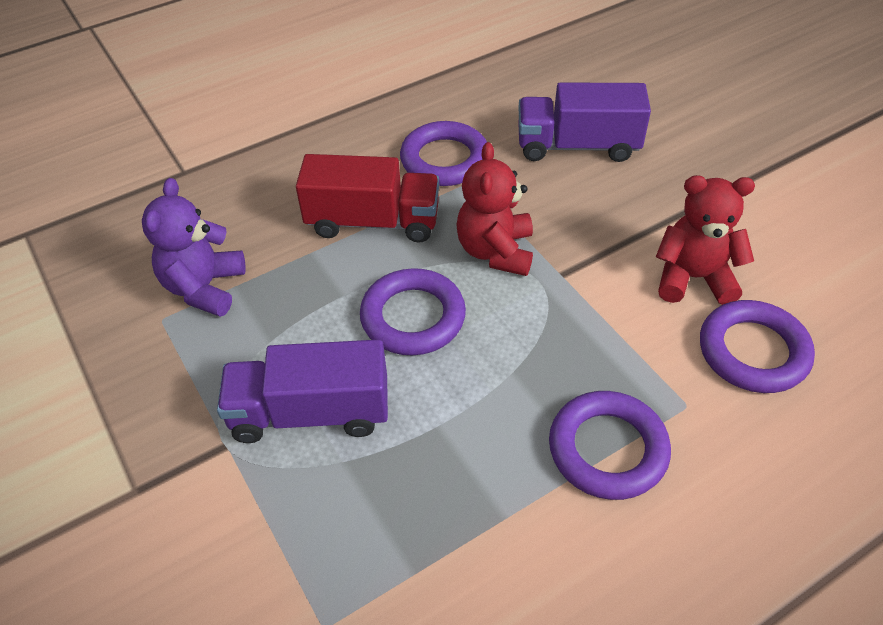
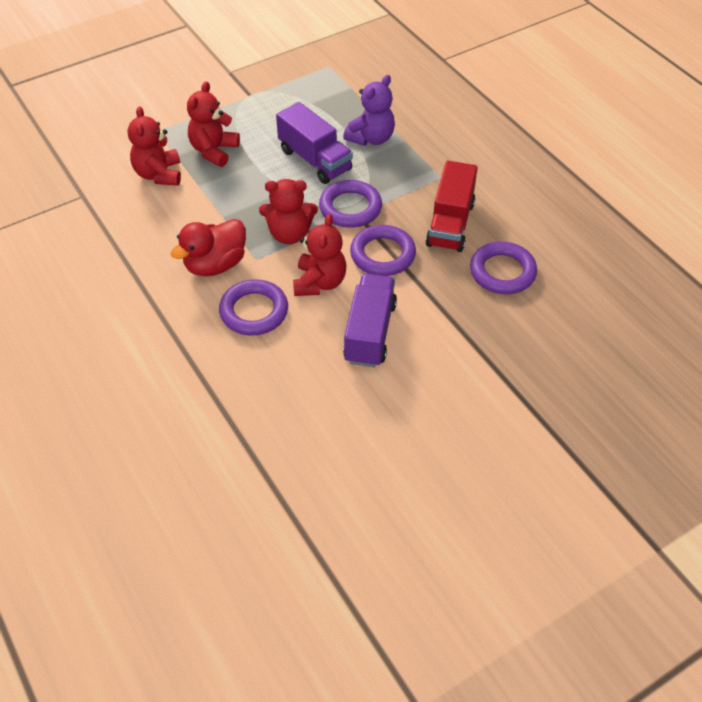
red duck: none = 0 -> [171,219,246,276] = 1
red teddy bear: [456,142,533,276] [656,175,755,305] = 2 -> [128,106,181,186] [187,81,240,167] [259,179,318,244] [293,214,346,296] = 4

